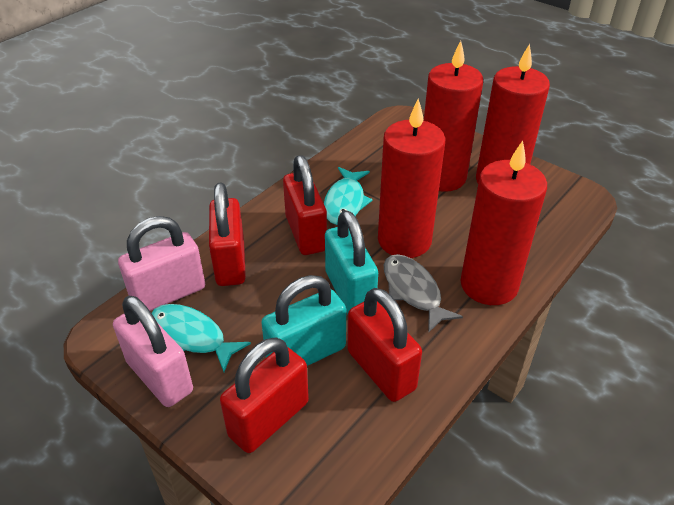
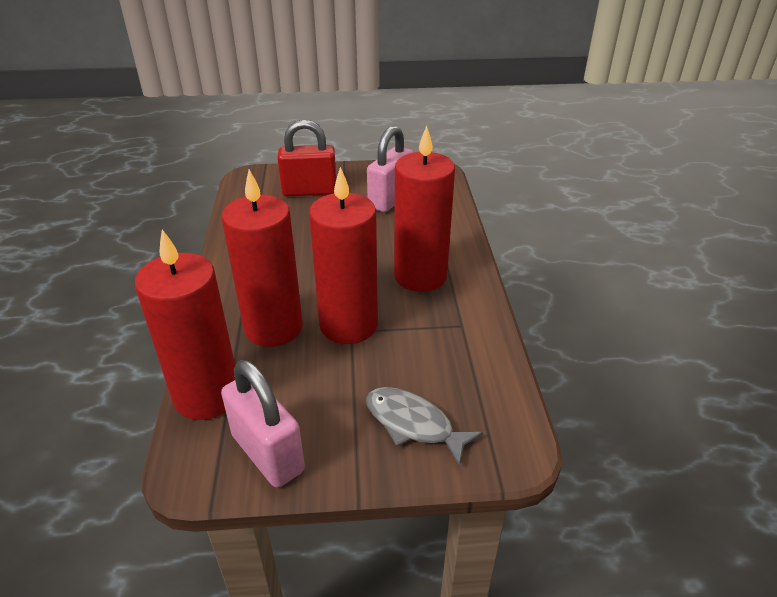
red padlock: [209,182,246,286] [220,337,309,453] [283,155,327,255] [347,288,422,402] = 4 -> [277,120,336,196] = 1
turquoise fish: [152,304,251,372] [324,167,373,225] = 2 -> none = 0
turquoise padlock: [261,275,346,366] [325,210,378,314] = 2 -> none = 0

